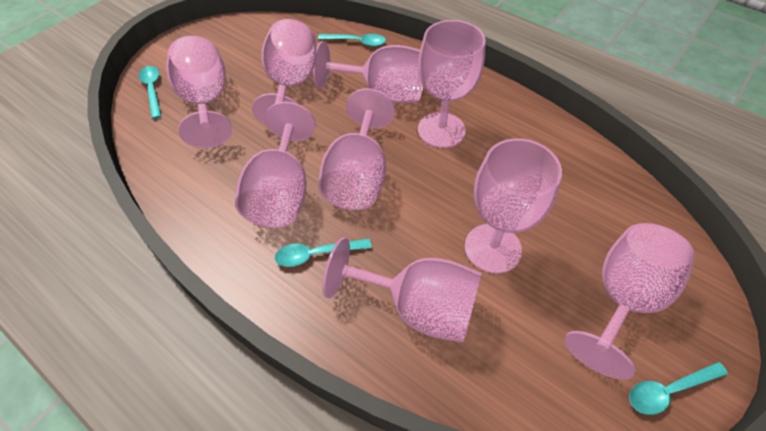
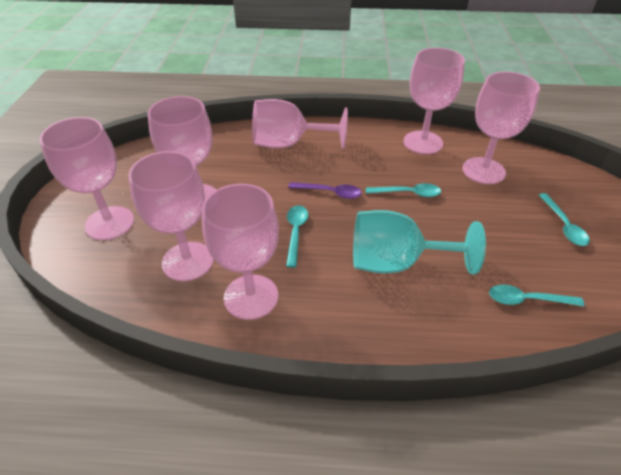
pink goblet: [166,36,232,148] [235,102,316,228] [252,19,316,126] [313,41,423,103] [318,88,395,210] [322,238,481,342] [418,20,486,148] [465,138,562,274] [564,223,695,380] = 9 -> [39,117,134,240] [128,151,214,281] [148,96,216,199] [202,184,279,320] [252,99,348,149] [403,48,465,154] [462,72,540,184] = 7
purple spoon: none = 0 -> [288,182,362,199] = 1
turquoise goblet: none = 0 -> [353,210,486,274] = 1

